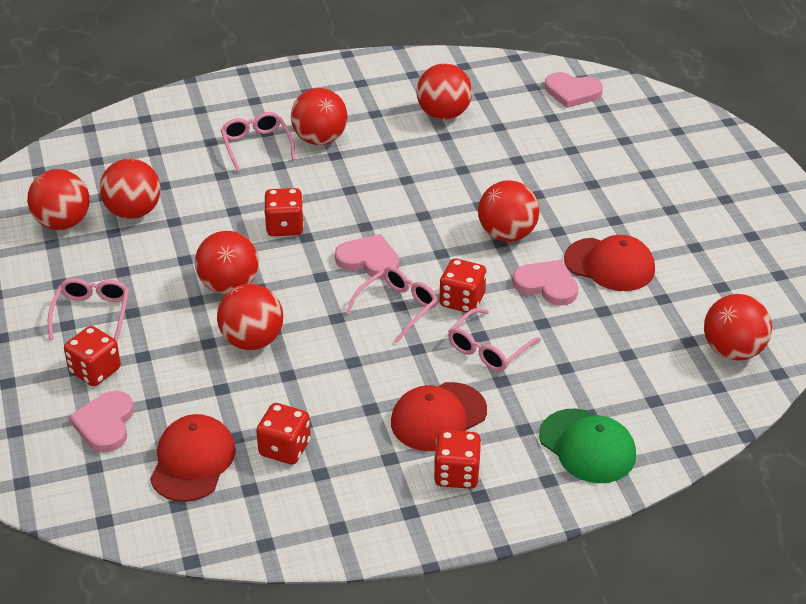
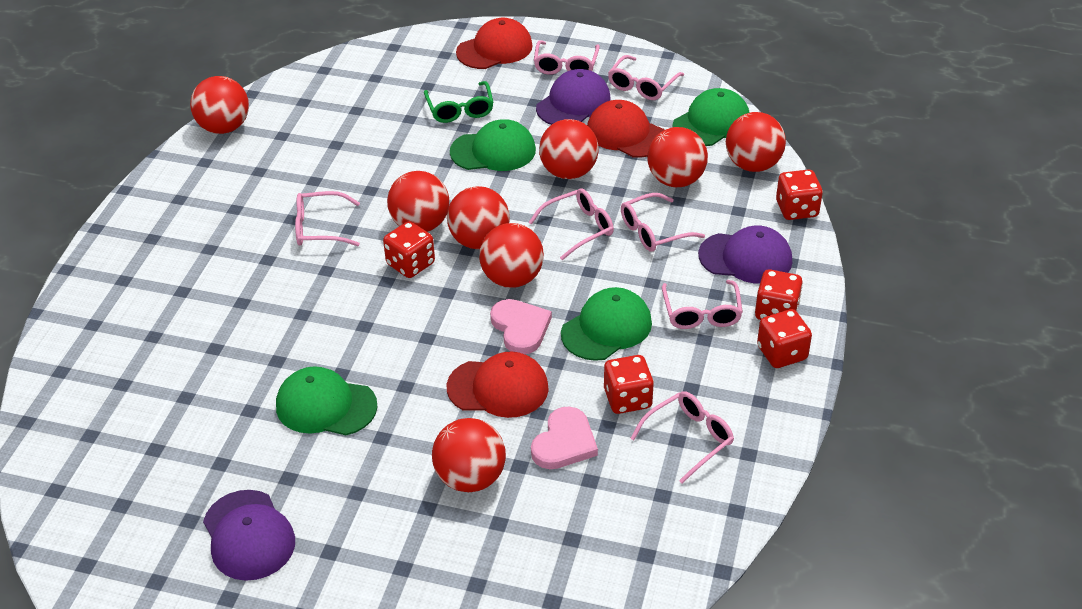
green cap: [539,408,636,483] = 1 -> [276,366,378,435] [450,119,536,171] [561,287,652,361] [672,88,750,146] = 4
green glasses: none = 0 -> [424,81,494,123] = 1
pink glasses: [48,278,129,342] [221,112,296,172] [346,266,438,343] [448,308,541,371] = 4 -> [295,191,360,246] [528,188,614,260] [534,40,600,75] [608,55,684,100] [621,193,705,252] [630,391,734,483] [662,280,743,329] = 7
pink heart: [69,391,134,452] [335,234,399,279] [513,260,578,306] [545,72,603,108] = 4 -> [490,299,552,354] [531,407,598,469] = 2
purple cap: none = 0 -> [203,490,295,581] [536,69,610,125] [698,225,792,284] = 3

